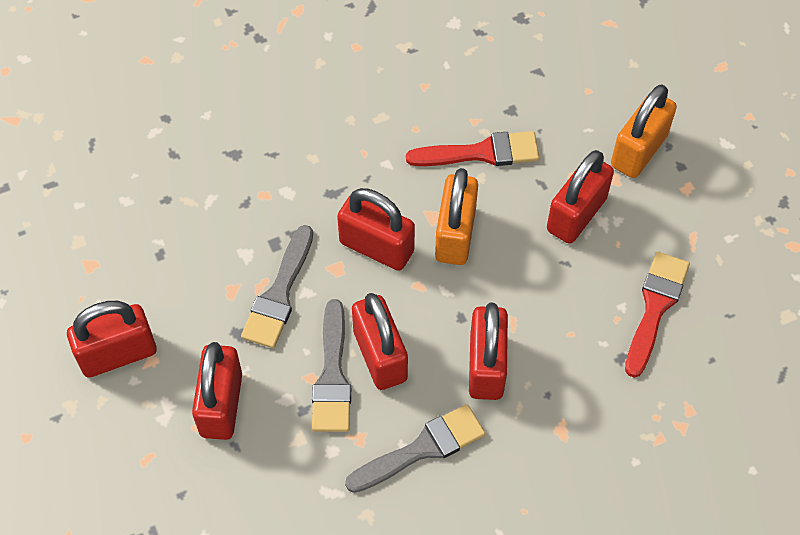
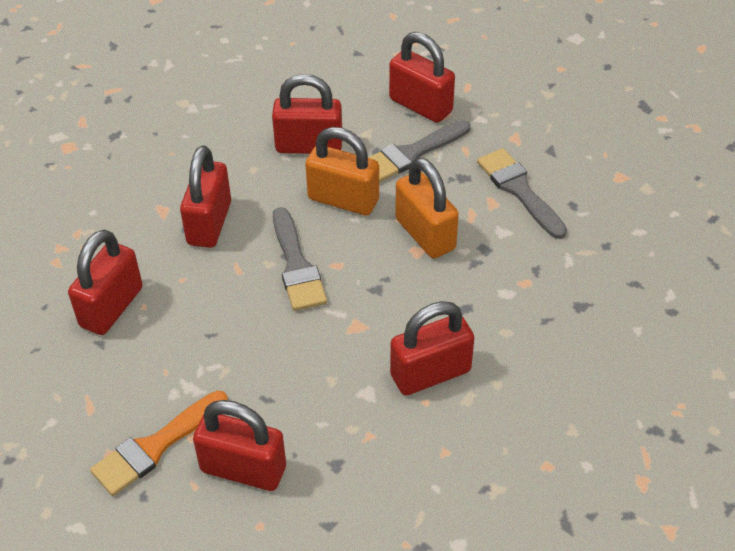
orange brush: none = 0 -> [90,391,228,496] = 1
red brush: [406,131,539,166] [625,252,690,378] = 2 -> none = 0

